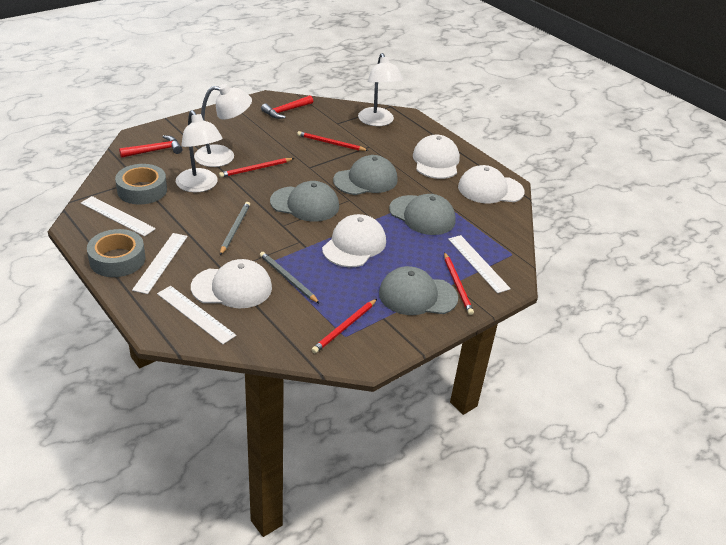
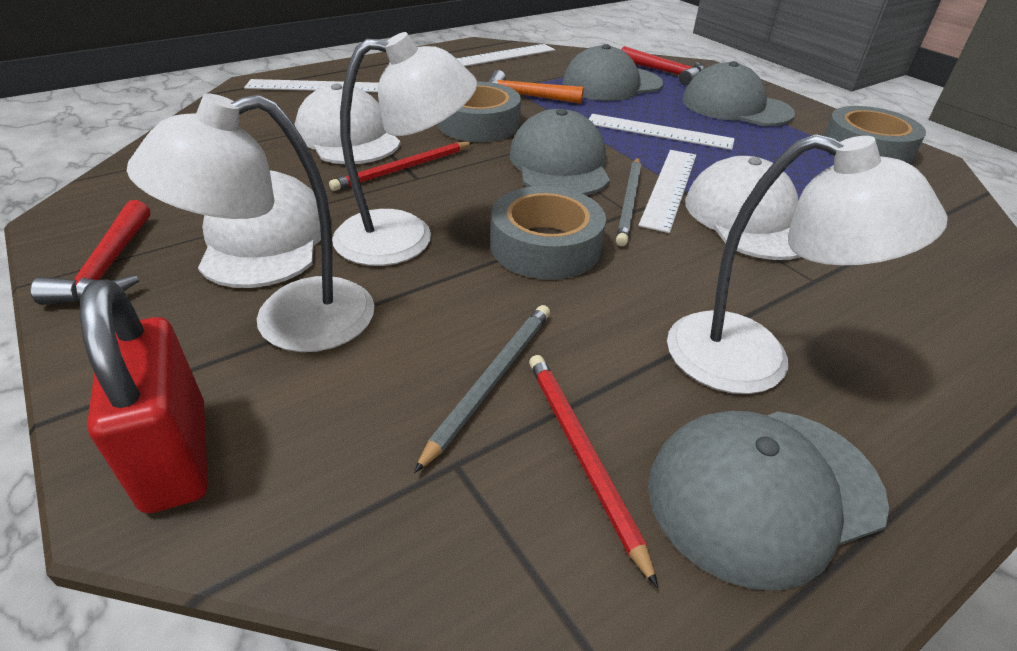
grey tape: [87,229,145,277] [115,164,167,205] = 2 -> [438,82,521,142] [490,186,606,280] [824,106,926,164] = 3
orange hammer: none = 0 -> [488,70,584,104] = 1
red padlock: none = 0 -> [80,279,208,513] = 1
red pencil: [219,158,294,178] [297,131,369,151] [311,299,377,353] [444,252,474,315] = 4 -> [329,142,473,191] [529,355,658,588] = 2
white cap: [191,259,272,308] [322,214,386,267] [413,135,460,179] [458,165,525,203] = 4 -> [198,170,321,288] [295,84,401,164] [685,156,800,260] = 3

